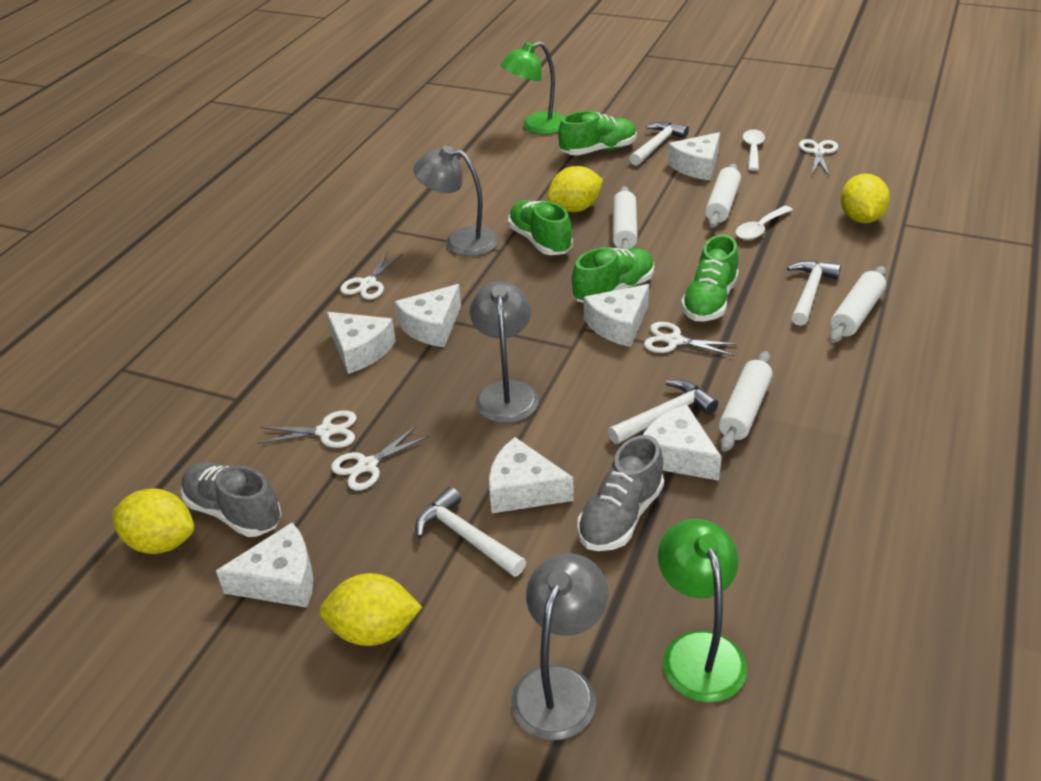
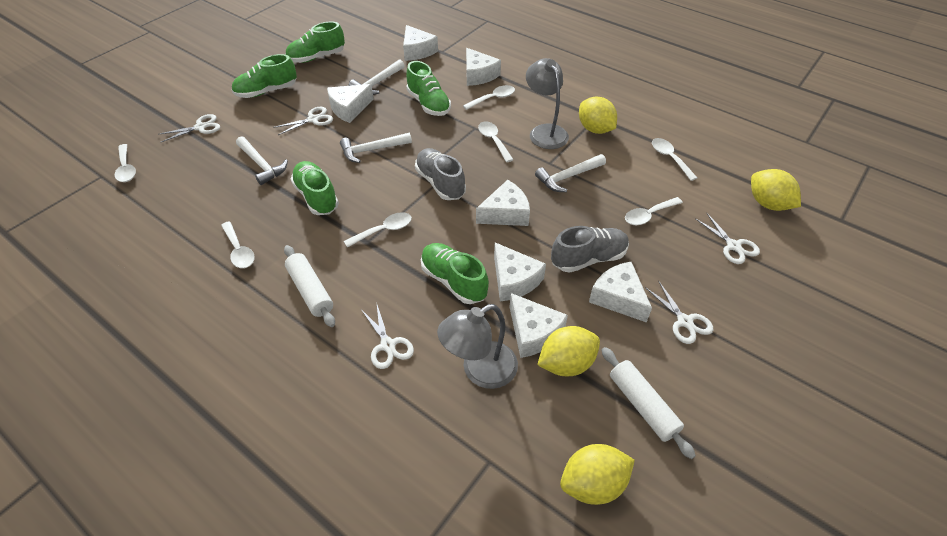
green lamp: [500,41,563,134] [658,519,747,702] = 2 -> none = 0
green shoe: [508,200,573,255] [558,111,637,155] [572,247,654,303] [681,234,739,321] = 4 -> [231,54,297,98] [285,21,345,63] [290,161,339,215] [406,61,451,116] [421,243,489,304] = 5
grey lamp: [414,146,499,256] [470,281,539,423] [511,553,608,740] = 3 -> [437,304,518,389] [526,58,569,149] = 2
white rolling pin: [613,186,638,249] [705,163,741,228] [719,351,773,452] [829,266,886,343] = 4 -> [284,245,335,327] [601,347,696,459] = 2
white spoon: [736,205,793,240] [743,129,765,171] = 2 -> [115,144,136,182] [221,221,255,268] [344,212,412,248] [463,85,515,110] [478,121,514,162] [625,197,683,225] [652,138,697,181] = 7

